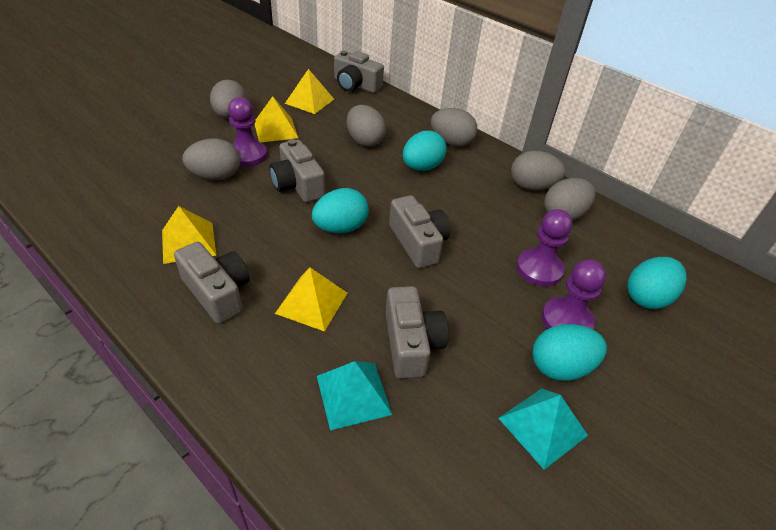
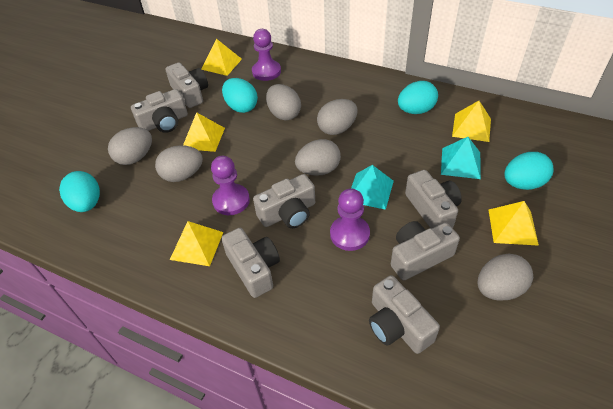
grey camera: [174,242,250,324] [269,139,325,202] [334,51,384,93] [385,286,449,379] [389,195,450,268] = 5 -> [131,89,188,133] [165,62,208,108] [221,228,280,298] [253,174,315,228] [369,275,440,354] [391,221,460,280] [405,170,462,229] = 7
yellow pyramid: [162,206,216,264] [255,96,298,142] [275,267,347,332] [285,69,334,114] = 4 -> [170,221,223,266] [183,112,225,152] [202,39,242,76] [452,101,491,142] [489,201,539,246] = 5

